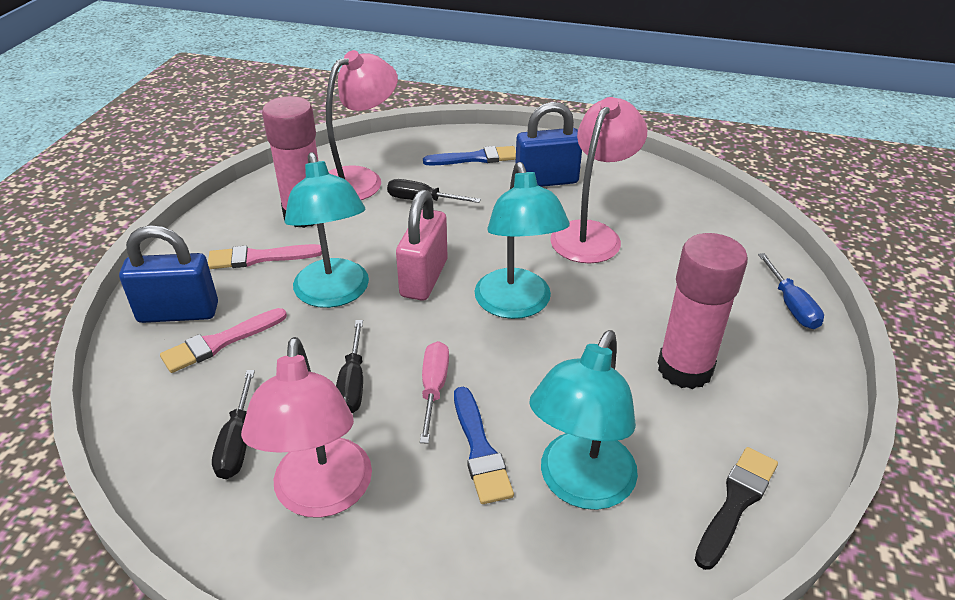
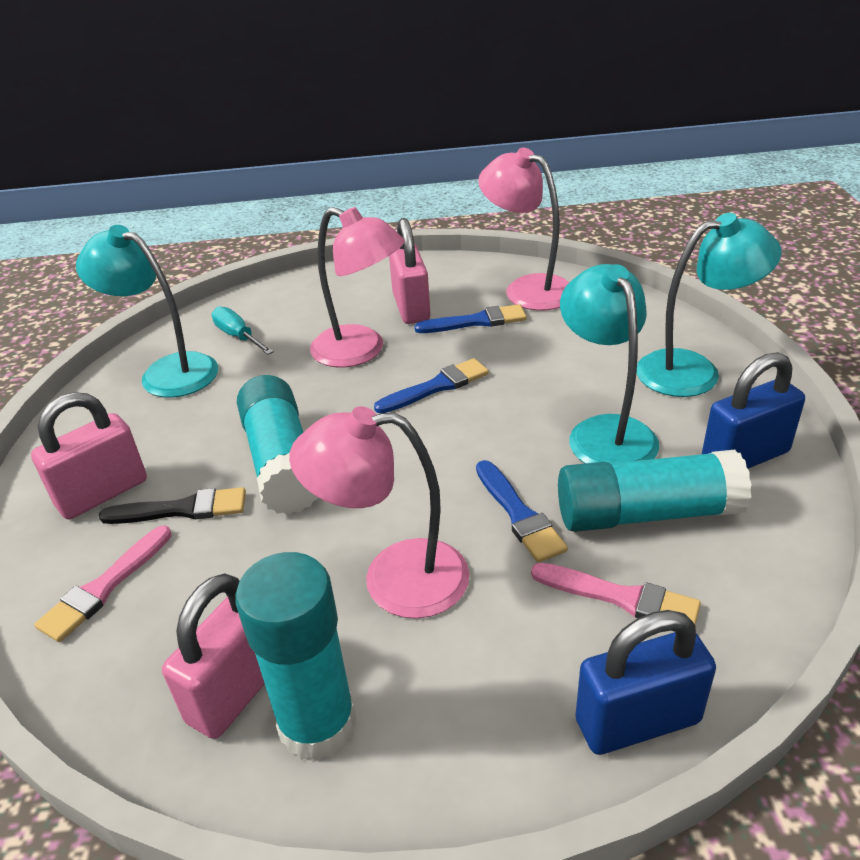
black screwdriver: [212,370,255,479] [336,320,363,413] [387,179,481,203] = 3 -> none = 0
blue brush: [423,146,516,166] [454,387,514,504] = 2 -> [374,358,489,413] [414,304,527,333] [476,460,568,563] = 3
blue screwdriver: [758,253,824,329] = 1 -> none = 0
pink glue stick: [262,96,318,228] [658,233,748,389] = 2 -> none = 0
pink padlock: [396,190,447,301] = 1 -> [31,392,147,519] [162,573,265,739] [389,218,430,324] = 3
pink screwdriver: [420,341,449,444] = 1 -> none = 0
turquoise glue stick: none = 0 -> [235,552,357,761] [237,375,318,515] [558,450,752,532] = 3
turquoise screwdriver: none = 0 -> [211,306,274,355] = 1

